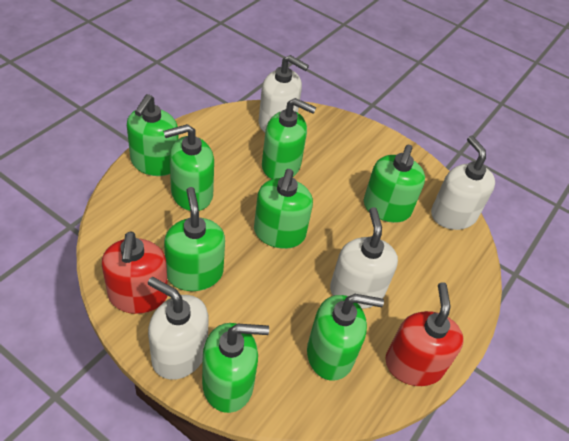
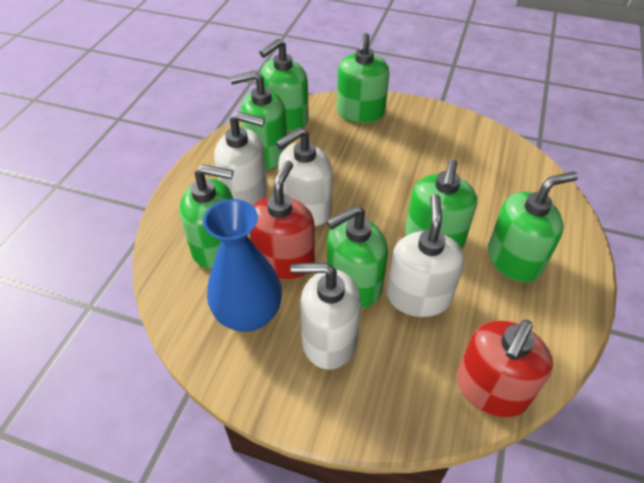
blue vase: none = 0 -> [203,199,282,332] = 1
green soap dispenser: [127,94,179,176] [163,124,214,211] [164,187,225,291] [202,323,269,413] [254,169,313,249] [262,98,316,179] [307,294,384,381] [364,145,425,223] = 8 -> [180,164,234,269] [230,71,288,169] [259,38,309,131] [326,205,388,308] [337,33,389,123] [405,160,477,249] [488,172,578,282] = 7

